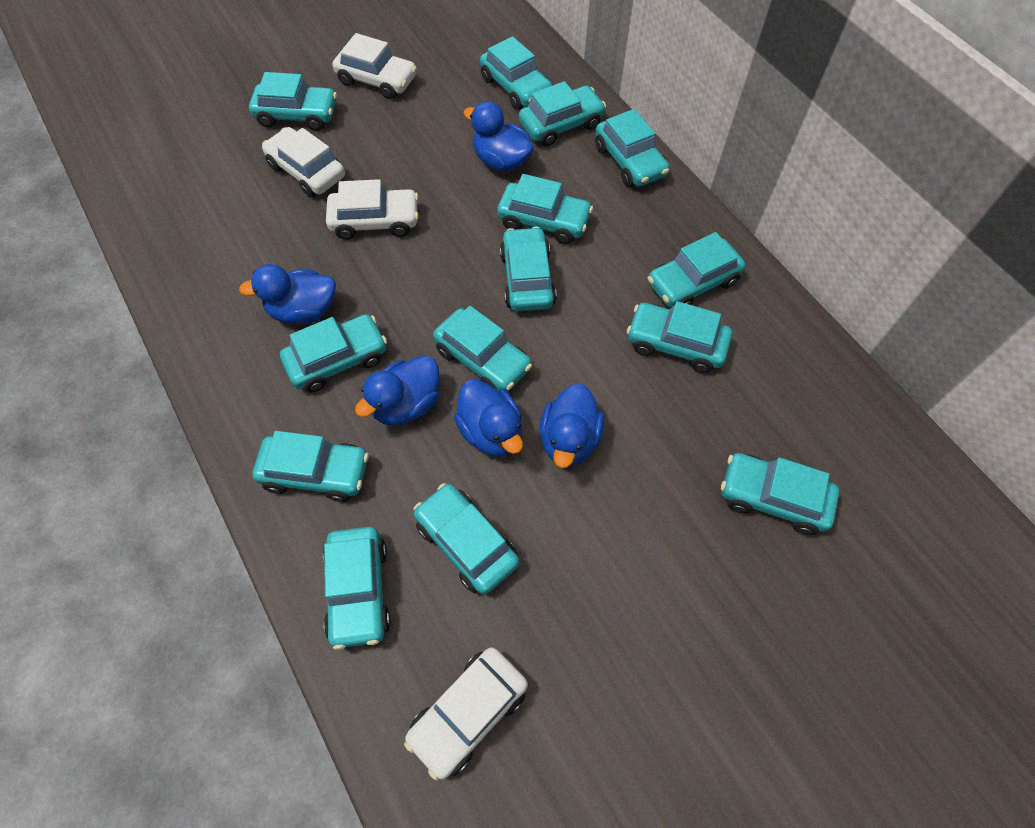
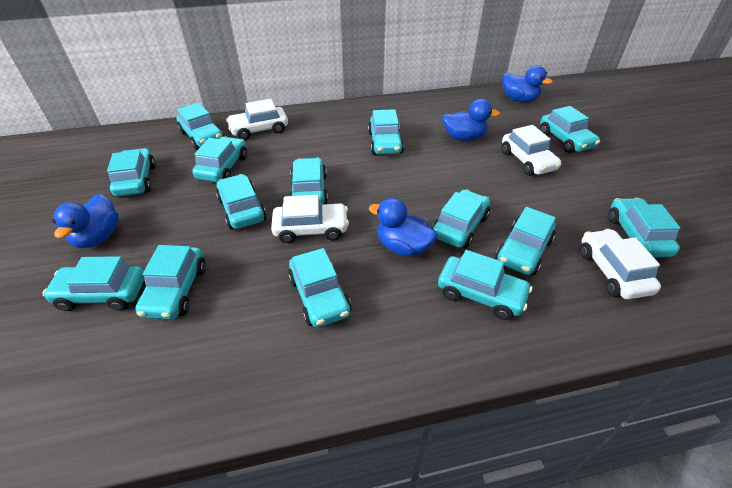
blue duck: [239,264,336,324] [355,355,440,426] [454,379,523,456] [464,101,534,172] [540,384,604,468] = 5 -> [52,194,119,248] [369,198,437,257] [442,99,500,141] [502,65,553,102] = 4

